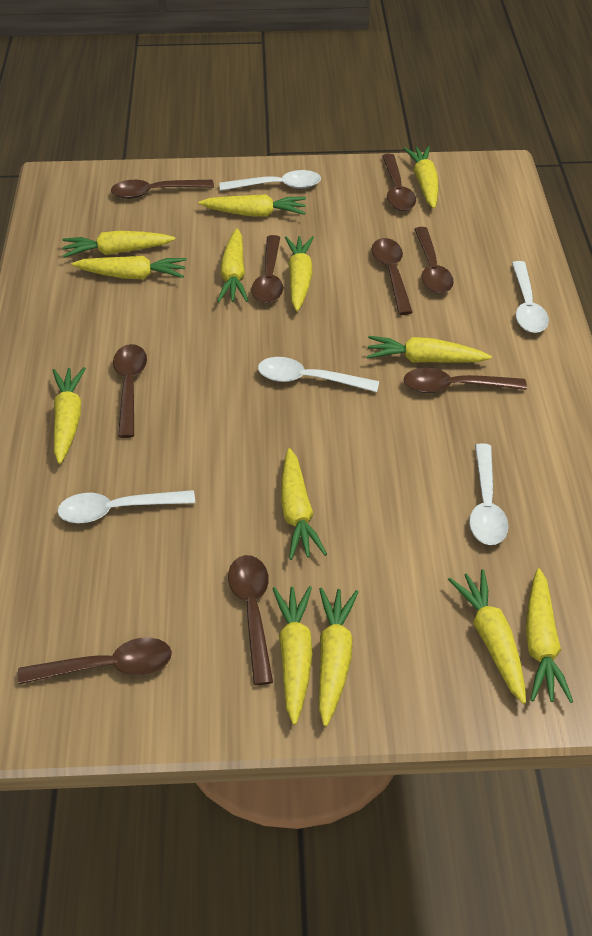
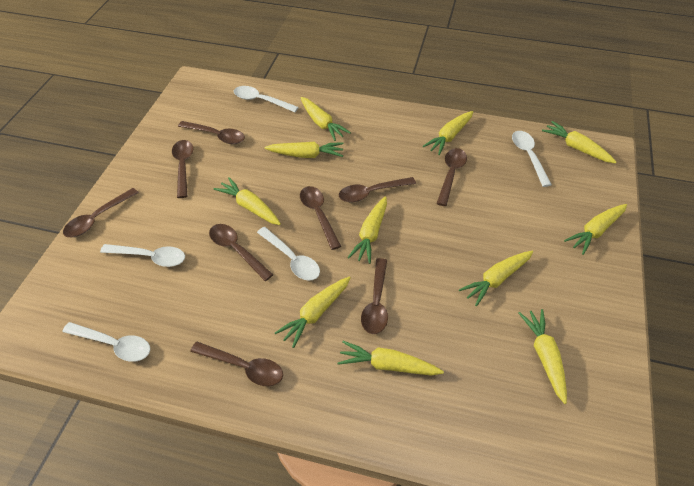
yellow carrot: [53,367,86,464] [62,231,175,258] [72,256,187,279] [198,194,306,217] [217,228,248,302] [273,586,313,725] [281,448,327,560] [285,236,314,311] [319,587,358,727] [367,336,492,363] [403,146,439,209] [448,570,526,704] [526,568,573,703] = 13 -> [214,177,281,225] [265,142,344,158] [275,277,351,348] [301,97,351,141] [338,341,444,376] [348,196,387,264] [423,111,473,155] [459,251,533,306] [519,309,567,404] [542,121,616,163] [564,204,627,255] = 11

